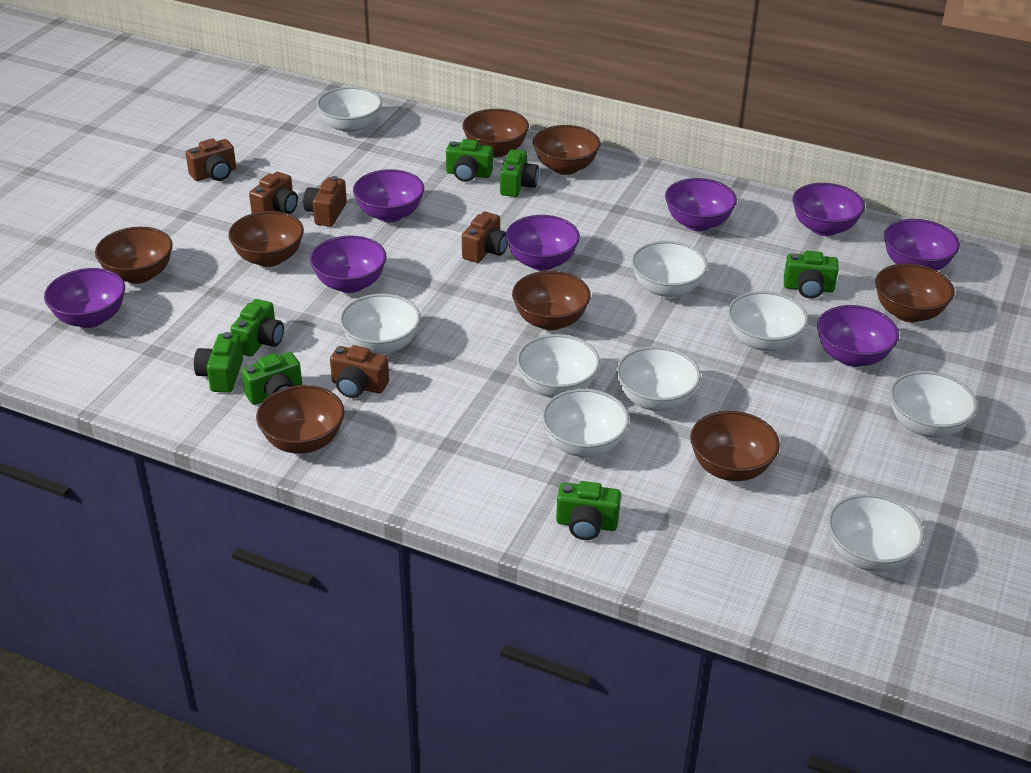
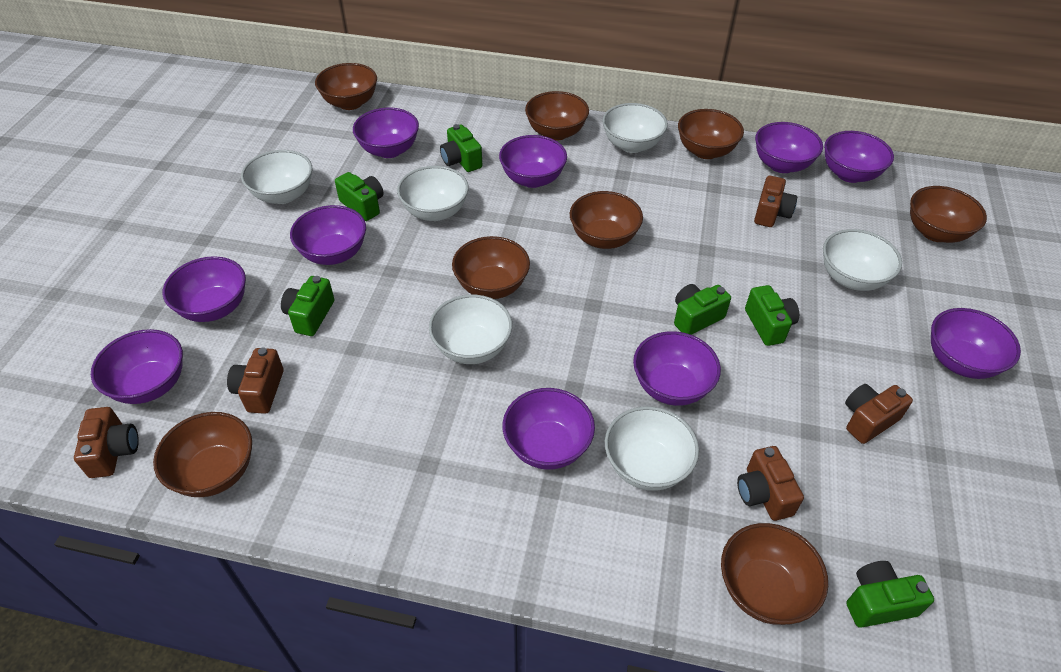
green camera: [194,332,243,393] [230,299,284,356] [241,352,302,405] [446,139,493,182] [500,149,539,197] [556,481,621,540] [784,251,839,298] = 7 -> [281,276,334,336] [335,172,384,221] [440,124,482,172] [674,284,731,335] [745,285,799,346] [846,561,934,628] = 6
purple bowl: [44,268,125,328] [310,235,387,293] [353,169,424,222] [505,215,580,271] [665,178,737,231] [792,183,865,236] [817,305,899,367] [884,219,960,270] = 8 -> [91,329,183,404] [163,256,246,322] [290,205,366,265] [353,108,419,158] [499,135,567,188] [502,388,595,470] [633,331,721,406] [755,122,823,173] [824,131,894,183] [931,308,1021,379] = 10
white bowl: [317,87,382,134] [340,294,420,355] [517,334,600,398] [542,389,629,457] [616,346,701,411] [631,241,708,299] [728,291,808,352] [828,494,924,572] [890,371,977,438] = 9 -> [241,150,312,204] [397,166,469,221] [429,295,512,364] [602,103,668,153] [605,406,699,491] [823,229,902,291] = 6

